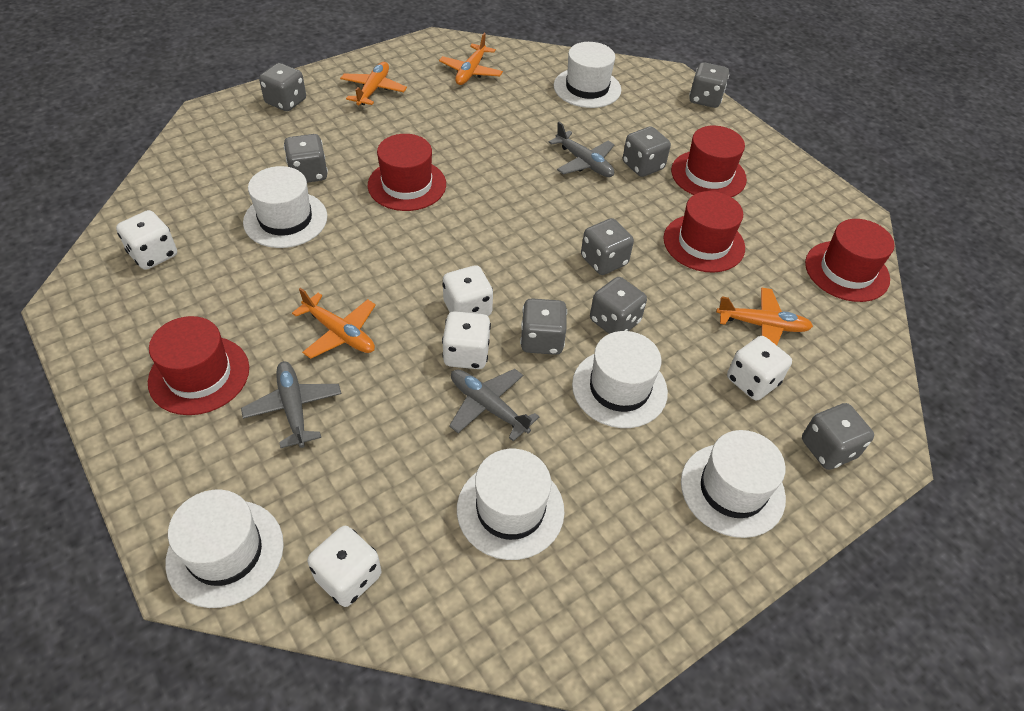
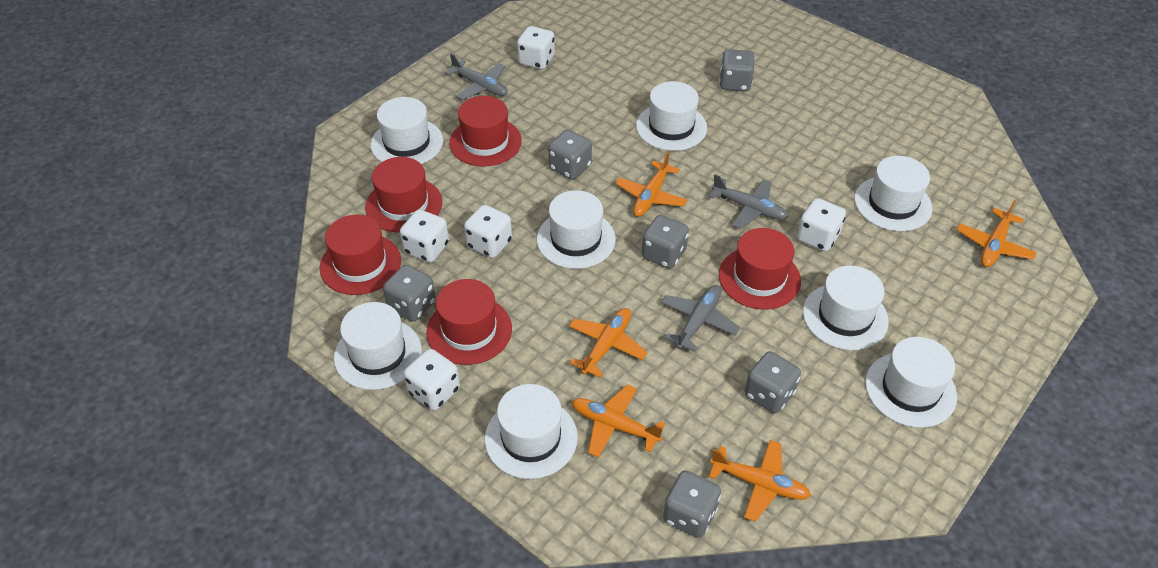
grey dice: [259,63,306,111] [284,134,328,183] [520,298,567,355] [581,218,634,275] [590,277,647,334] [623,127,671,177] [689,62,729,108] [802,403,874,470] = 8 -> [383,265,436,321] [548,130,592,180] [642,215,689,269] [663,470,721,538] [719,49,755,91] [744,351,801,413] = 6
orange plane: [292,288,376,359] [340,62,407,105] [439,33,503,85] [716,287,813,345] = 4 -> [569,308,648,378] [572,384,665,458] [615,152,687,217] [709,440,811,522] [957,200,1037,267] = 5
white hat: [165,489,284,608] [243,166,327,248] [457,449,564,560] [554,42,621,108] [572,331,668,428] [681,430,786,538] = 6 -> [334,302,422,390] [370,97,443,164] [485,384,578,479] [537,190,616,269] [636,81,707,151] [803,265,889,350] [854,156,933,231] [865,337,957,428] = 8

